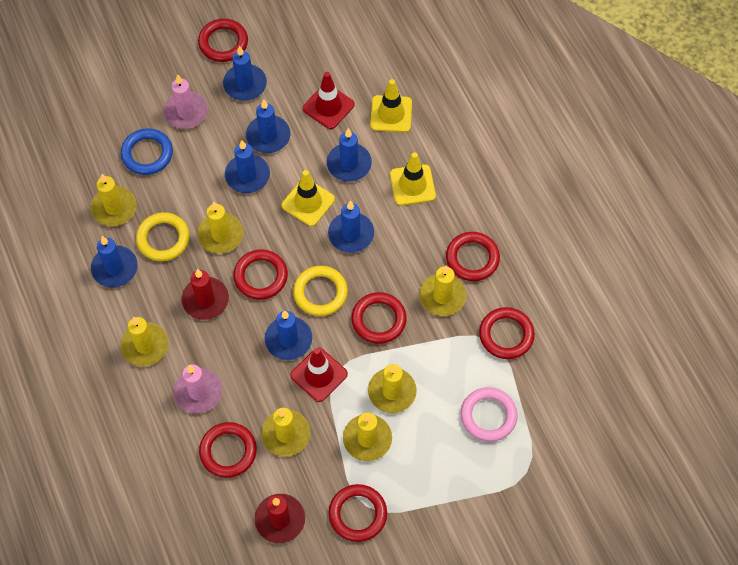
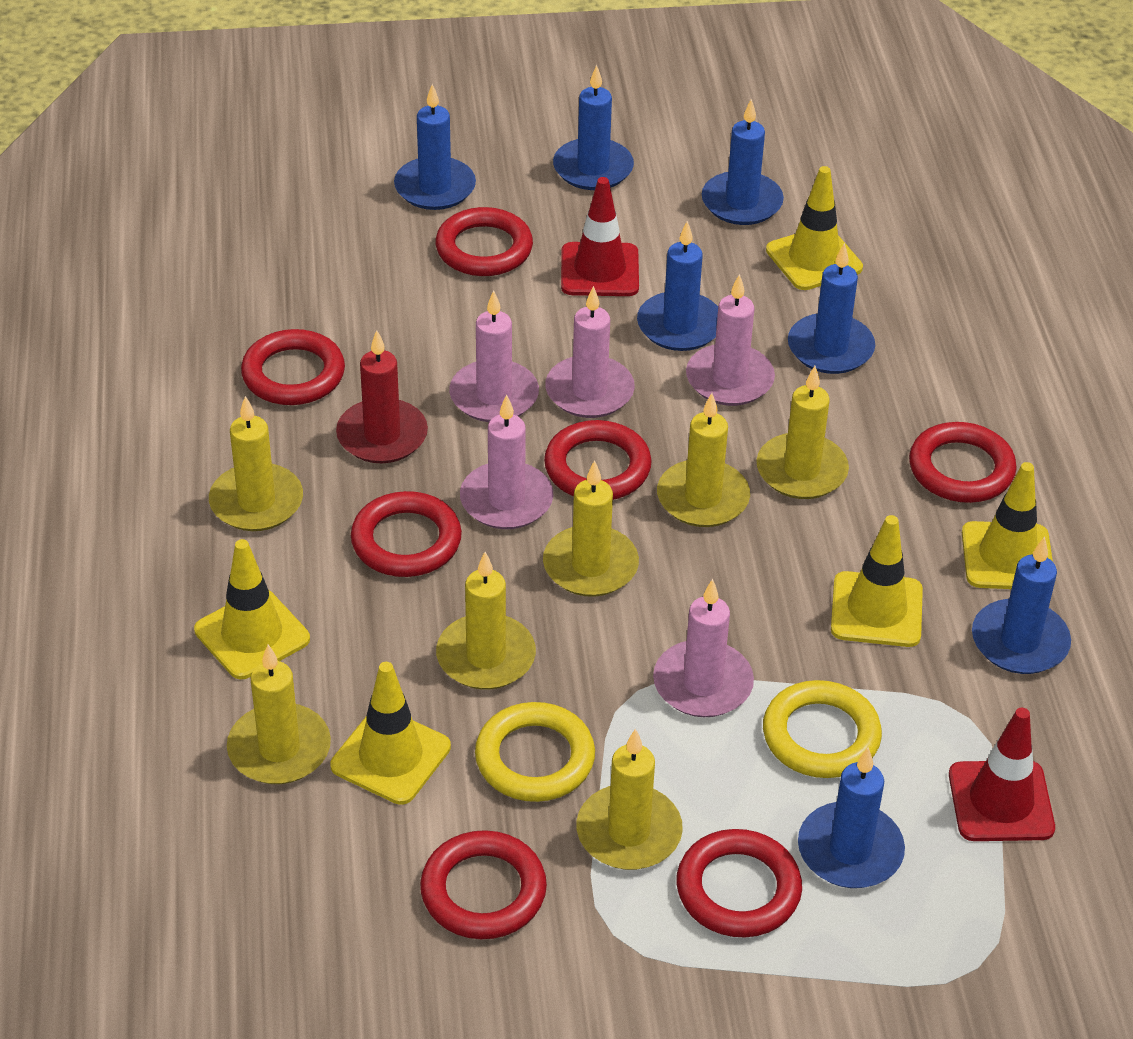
blue ring: [121,128,173,175] = 1 -> none = 0
pink candle: [164,74,208,129] [173,364,222,414] = 2 -> [449,290,539,422] [460,394,553,529] [545,286,635,418] [653,579,754,717] [686,274,775,406] = 5
pink ring: [461,387,518,442] = 1 -> none = 0
red candle: [182,269,229,320] [255,494,305,543] = 2 -> [336,330,428,463] = 1
yellow traffic cone: [281,170,335,226] [370,79,412,132] [390,152,436,206] = 3 -> [194,539,310,679] [330,662,451,805] [766,166,863,290] [831,515,923,647] [962,462,1053,589] = 5

